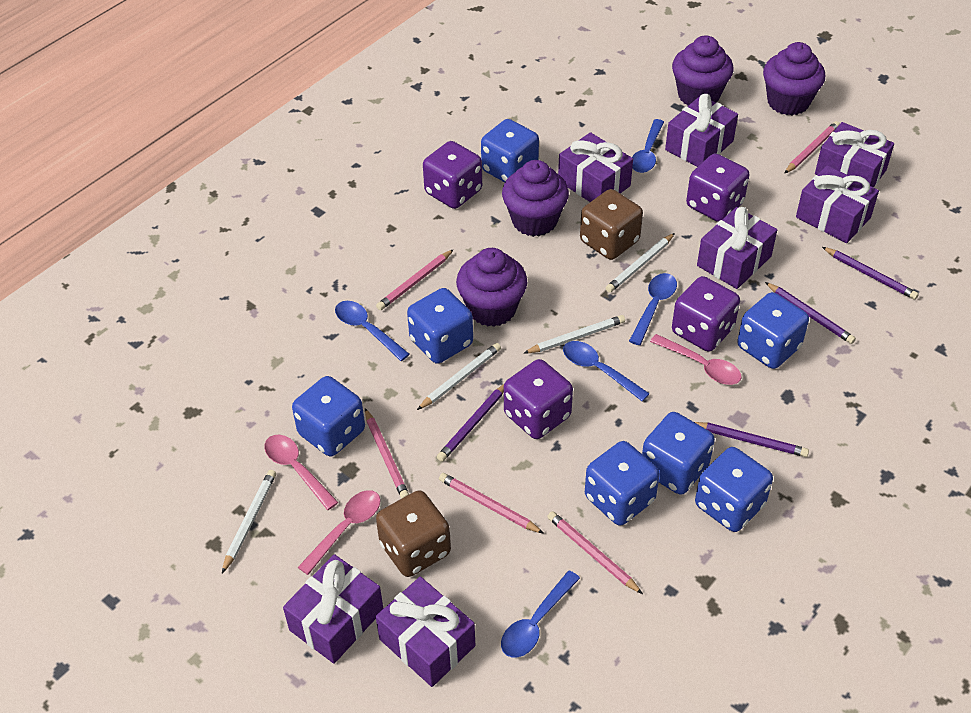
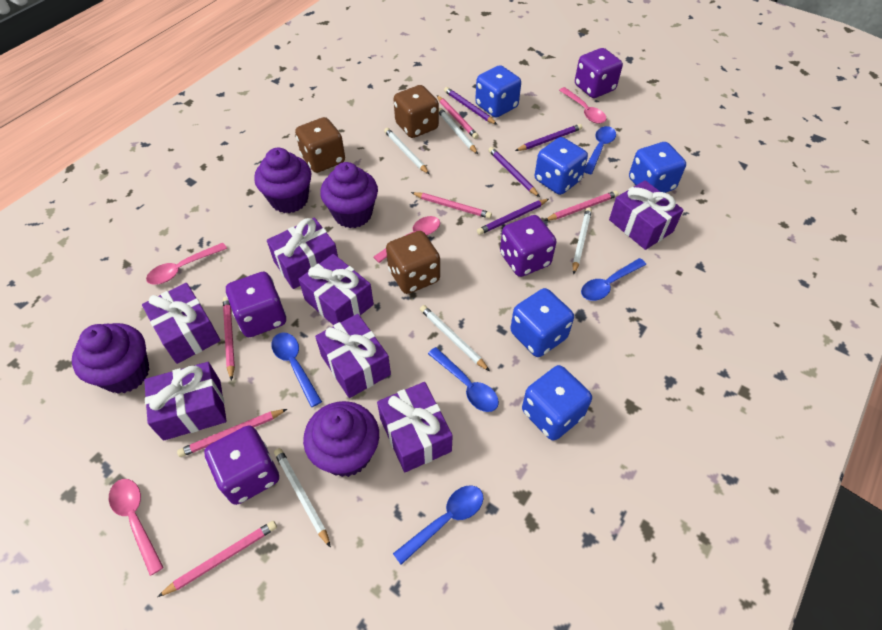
blue dice: [292,376,365,457] [407,288,473,364] [481,119,539,182] [585,441,660,526] [642,412,715,495] [695,447,773,532] [737,292,809,369] = 7 -> [475,65,521,118] [510,288,574,357] [522,365,592,441] [535,137,588,195] [629,142,686,193] = 5
brown dice: [376,490,451,577] [580,189,643,260] = 2 -> [295,117,345,173] [386,231,440,294] [394,85,439,138] = 3
pink pencil: [365,408,409,499] [376,249,454,310] [439,473,544,534] [547,511,643,594] [784,121,840,174] = 5 -> [157,521,277,597] [177,409,287,457] [223,297,235,381] [411,192,492,219] [437,95,479,139] [544,191,619,221] = 6
pink spoon: [264,435,339,510] [298,490,381,575] [650,334,742,385] = 3 -> [109,479,164,576] [146,243,227,285] [373,216,440,263] [559,87,606,124] = 4
white pencil: [222,470,276,573] [417,343,501,410] [524,315,625,353] [606,233,675,293] = 4 -> [274,448,331,548] [384,128,429,174] [420,305,490,371] [439,107,478,154] [573,207,592,275] = 5

